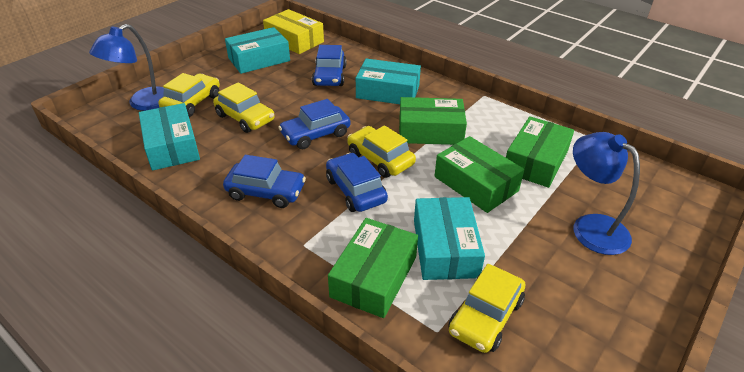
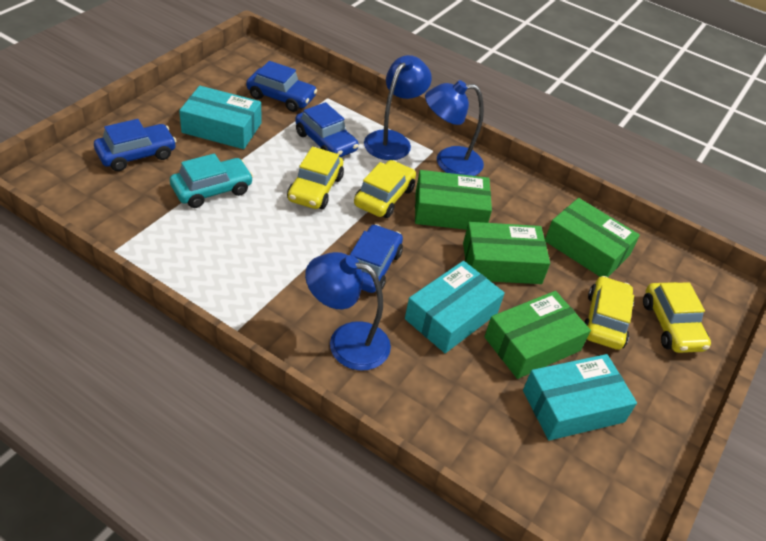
blue lamp: [89,24,164,111] [573,132,640,255] = 2 -> [305,252,391,371] [364,55,432,160] [425,80,484,176] = 3
turquoise box: [139,103,200,171] [225,27,290,74] [356,59,421,104] [414,197,485,280] = 4 -> [179,86,261,149] [405,261,505,353] [523,354,637,441] = 3
turquoise car: none = 0 -> [170,154,253,208] = 1
yellow box: [263,9,324,54] = 1 -> none = 0

